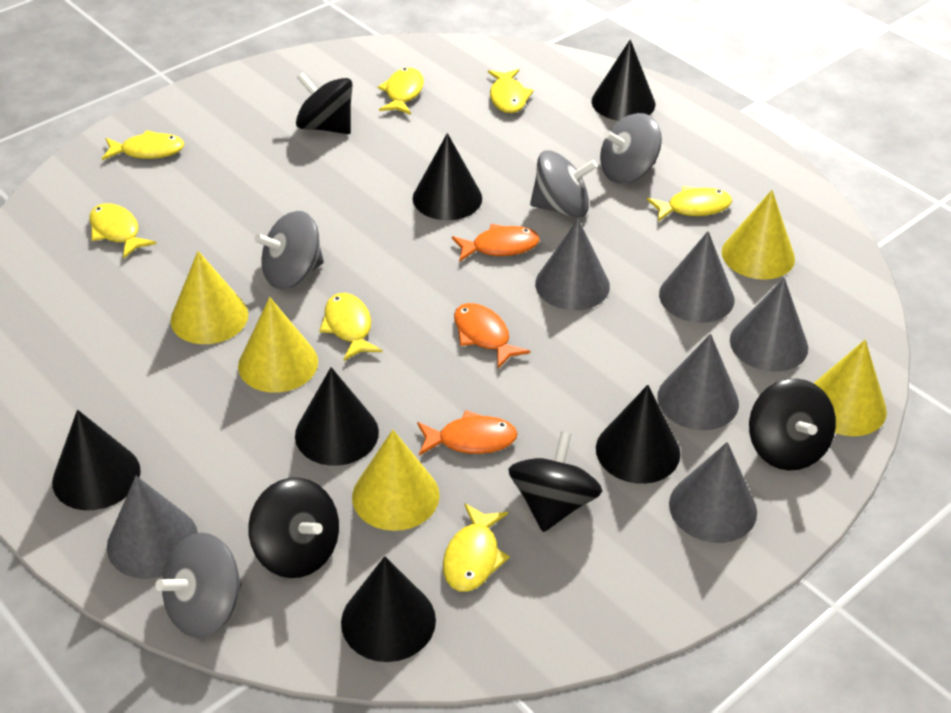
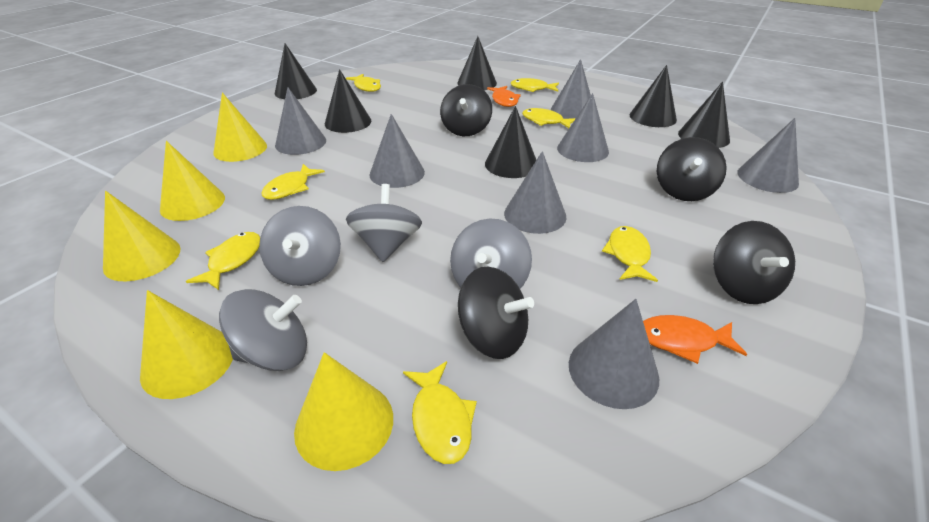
grey cone: [107,476,198,579] [535,219,610,310] [657,334,739,430] [659,231,735,323] [669,442,757,543] [730,278,808,372] = 6 -> [275,87,326,155] [370,114,425,188] [504,151,567,234] [551,59,591,119] [557,93,609,162] [569,299,659,409] [737,118,799,193] = 7
orange fish: [417,410,518,455] [452,224,540,262] [454,303,531,368] = 3 -> [487,86,521,107] [643,315,747,364] = 2

